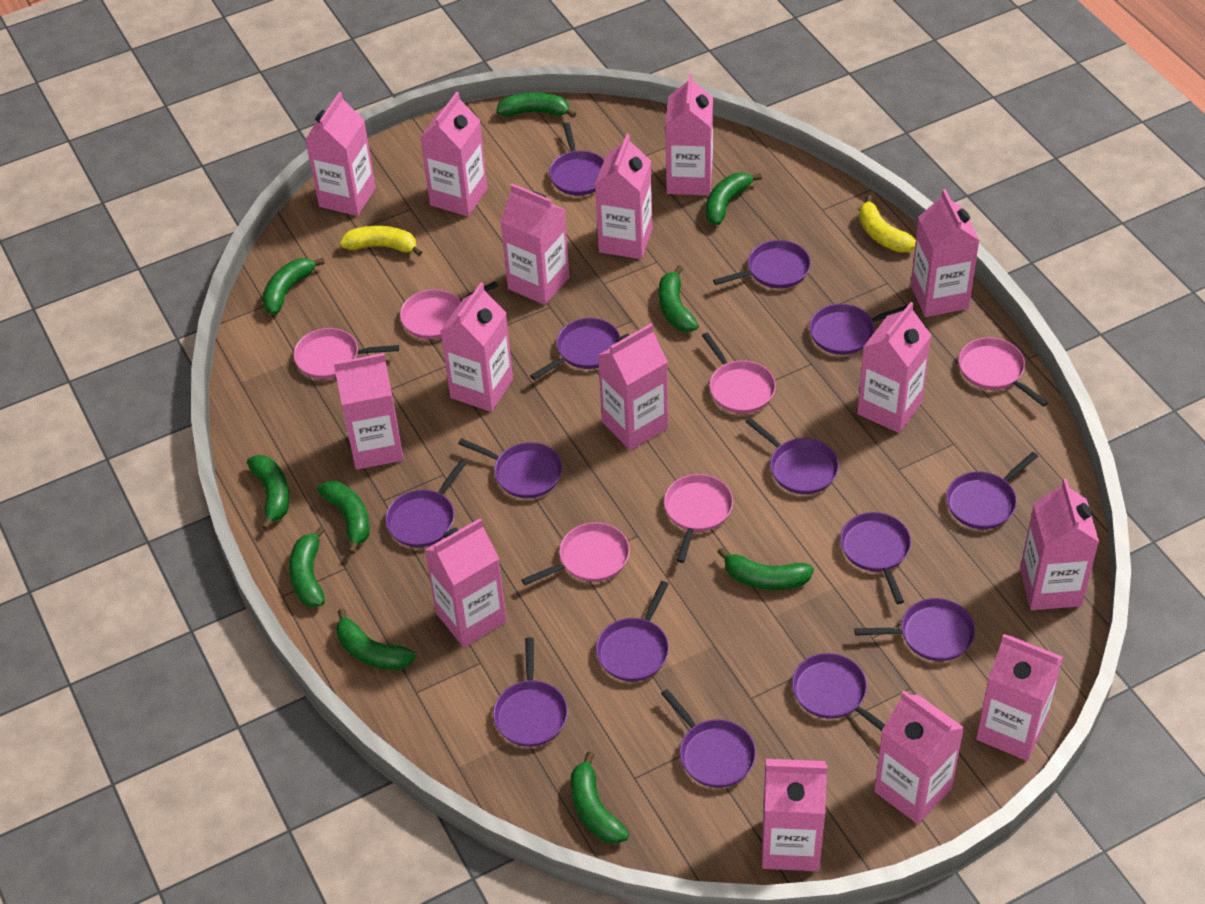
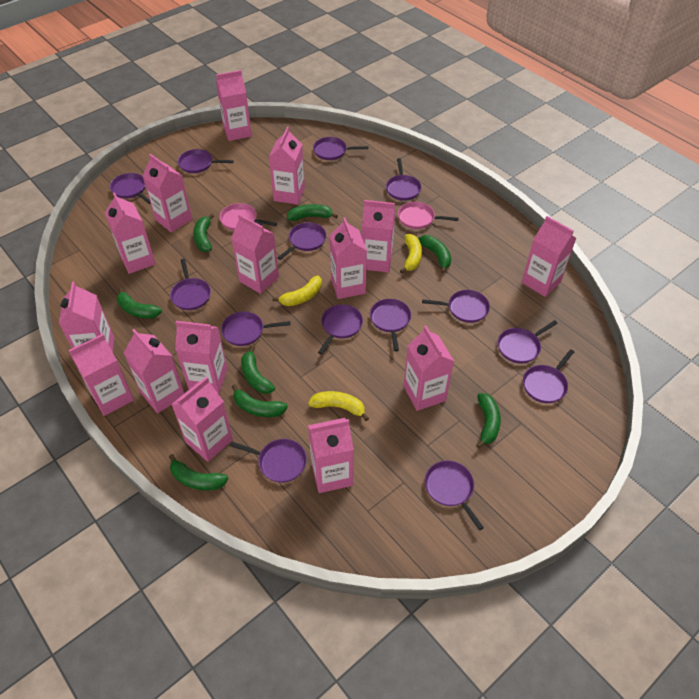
green banana: [247,455,290,530] [262,258,325,315] [289,526,326,607] [317,481,370,554] [336,608,416,670] [496,92,576,118] [571,751,629,844] [659,266,699,332] [706,173,762,225] [718,547,814,590] = 10 -> [117,287,162,319] [169,454,228,490] [193,214,214,252] [232,384,288,417] [241,346,275,394] [287,204,338,221] [419,235,451,273] [476,393,501,448] = 8
pink pan: [294,328,399,379] [400,281,498,339] [521,522,630,585] [664,474,733,563] [702,332,776,414] [959,337,1049,407] = 6 -> [219,203,277,230] [398,202,459,229] = 2
yellow banana: [340,226,422,256] [859,195,916,253] = 2 -> [272,276,322,306] [308,391,369,421] [400,234,422,273] = 3

